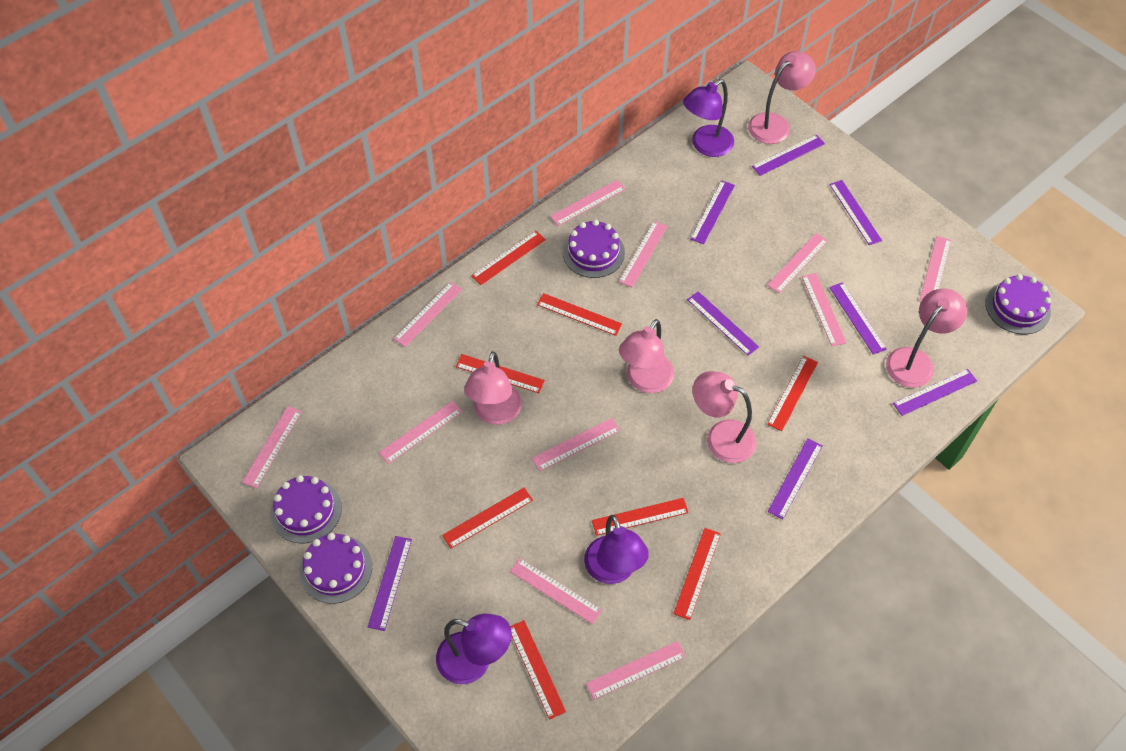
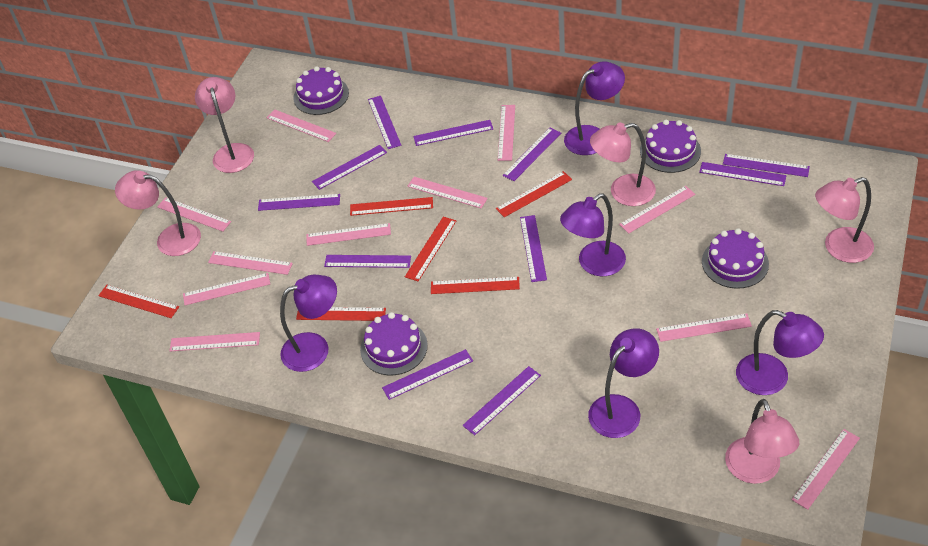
purple lamp: [436,614,512,684] [584,515,649,584] [683,79,734,157] = 3 -> [280,275,337,372] [560,193,626,276] [564,61,625,155] [588,328,659,438] [736,310,824,395] = 5
purple ruler: [368,536,412,631] [687,291,759,356] [690,180,735,244] [752,135,825,176] [768,438,823,519] [829,180,882,245] [829,282,887,355] [893,369,977,416] = 8 -> [258,194,340,211] [312,145,387,190] [324,255,411,268] [368,96,401,149] [382,349,473,400] [413,120,493,146] [463,366,541,435] [503,128,561,181] [520,215,547,282] [699,162,786,186] [723,154,810,177] = 11
red ruler: [442,488,533,549] [455,354,545,393] [471,231,546,285] [510,620,566,720] [537,293,622,336] [592,498,689,536] [673,528,721,620] [767,356,818,431] = 8 -> [98,285,179,318] [296,307,386,321] [350,197,433,216] [405,217,456,281] [431,277,520,294] [496,171,572,217] = 6

